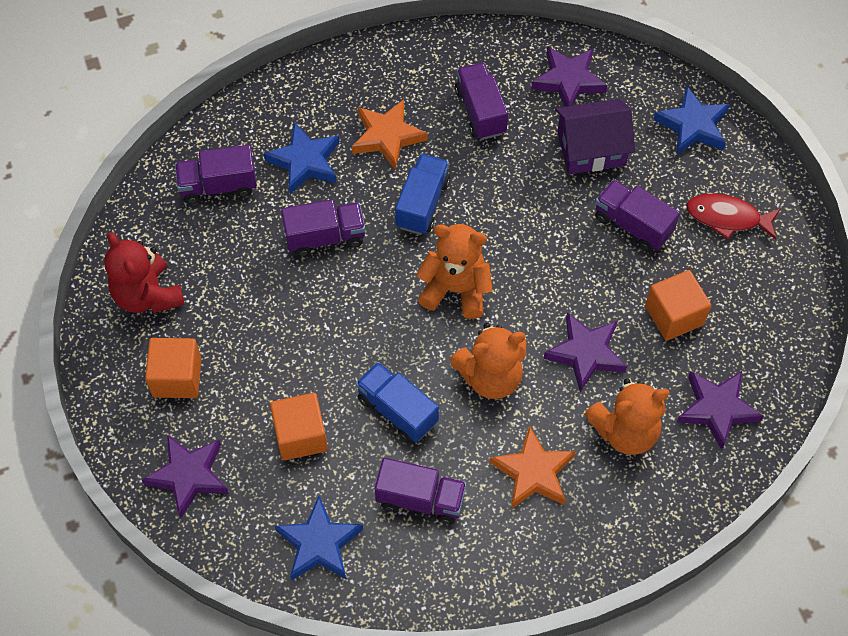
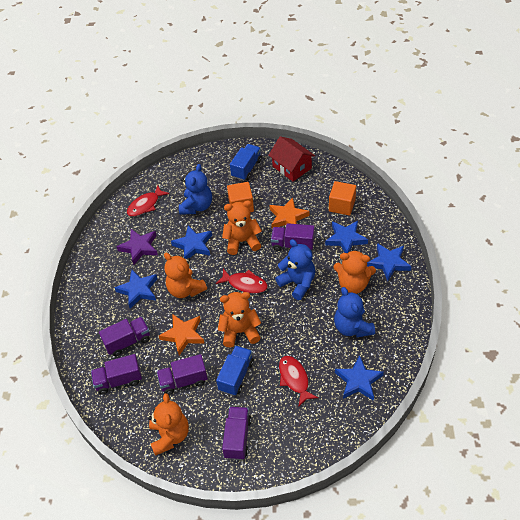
blue star: [264,123,339,194] [275,496,363,581] [653,86,730,155] = 3 -> [115,270,158,309] [171,225,212,259] [325,221,368,253] [335,355,384,401] [367,243,412,281] = 5
blue teddy bear: none = 0 -> [179,164,212,215] [275,239,315,300] [334,287,375,337] = 3
orange cube: [145,338,201,398] [270,393,328,461] [645,270,711,341] = 3 -> [227,182,254,212] [329,181,356,216] = 2
orange teddy bear: [416,224,493,319] [450,323,526,399] [584,379,670,455] = 3 -> [148,393,189,456] [164,253,207,298] [218,292,261,347] [222,201,262,255] [333,250,376,294] = 5
purple house: [555,99,635,174] = 1 -> none = 0
purple star: [142,434,229,518] [531,46,608,107] [543,312,627,392] [677,371,763,450] = 4 -> [116,229,158,265] = 1
red fish: [686,194,780,240] = 1 -> [127,185,169,217] [216,269,268,293] [279,356,318,406] = 3
red house: none = 0 -> [268,136,315,182] = 1
red teddy bear: [105,232,185,313] = 1 -> none = 0

